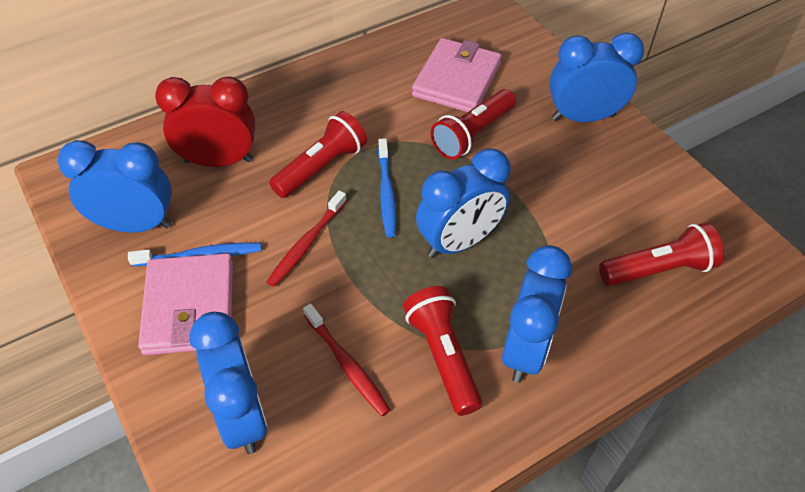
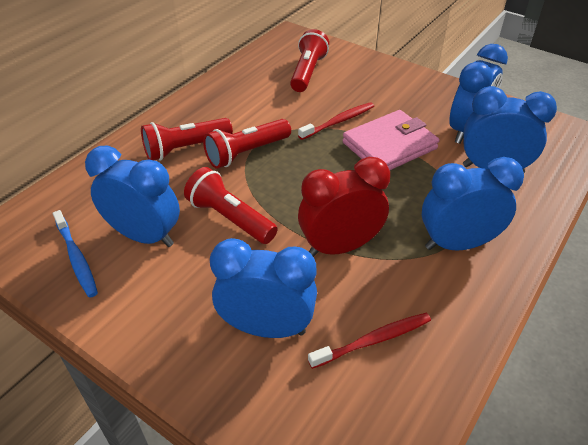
blue toothbrush: [128,242,261,266] [378,138,396,237] = 2 -> [53,210,98,298] = 1
pink wallet: [138,253,233,355] [412,38,502,112] = 2 -> [342,110,440,170] = 1

